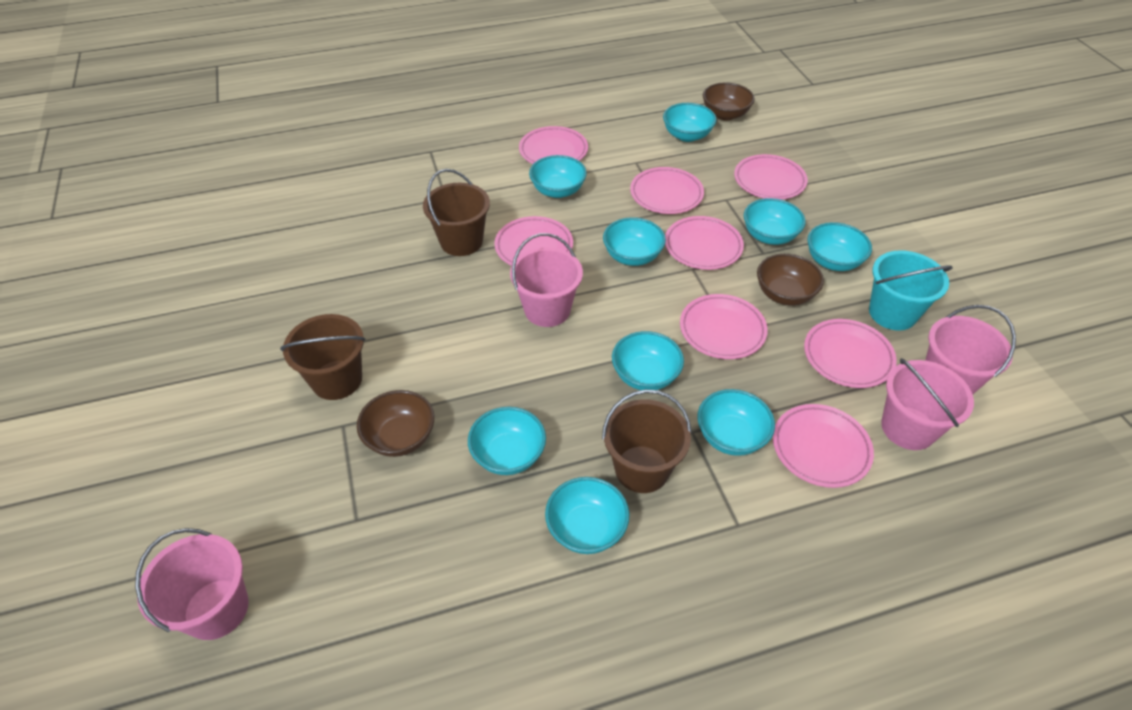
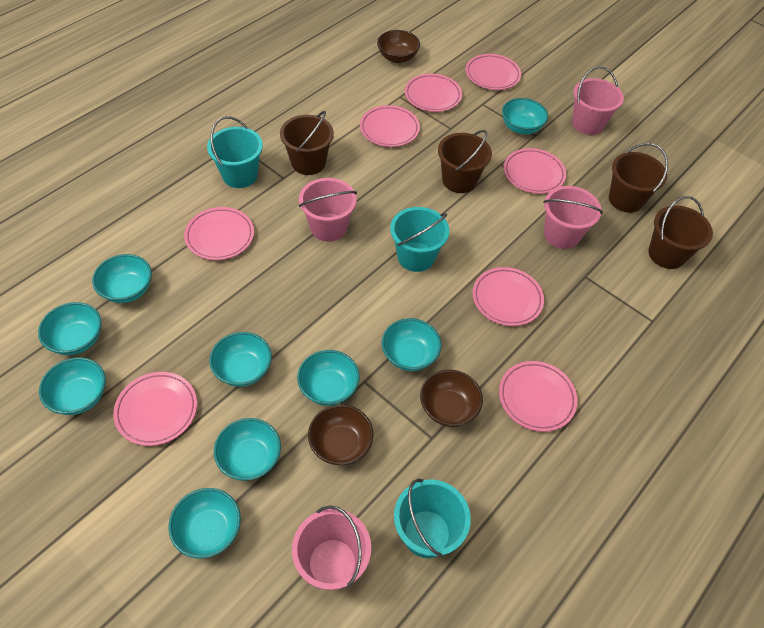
brown bucket: [280,314,365,400] [423,169,490,256] [602,389,692,493] = 3 -> [280,111,334,175] [438,130,492,193] [609,143,668,213] [648,196,713,269] = 4
turquoise bucket: [869,250,953,331] = 1 -> [207,116,263,188] [390,207,449,272] [394,479,471,558] = 3

